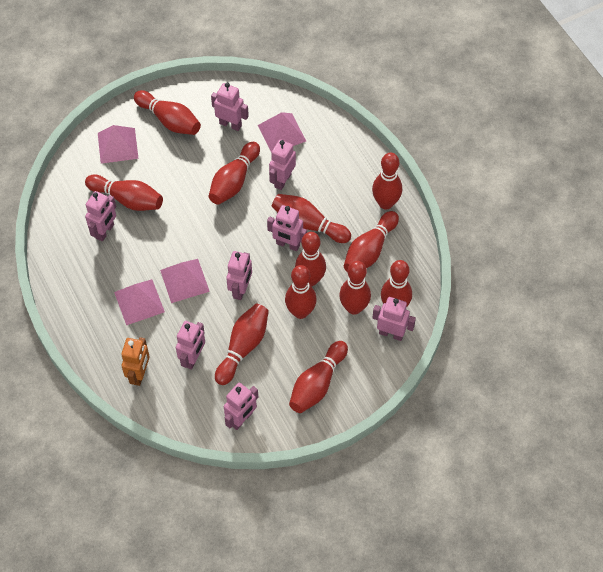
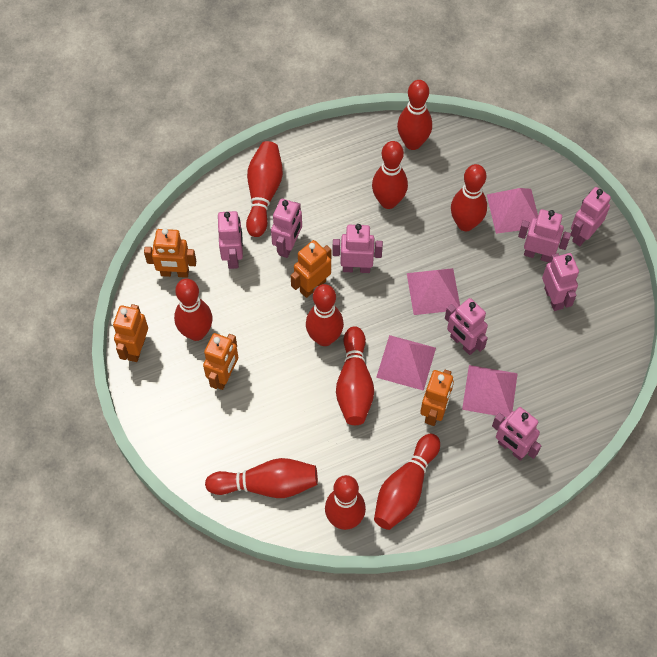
orange robot: [121,337,150,386] = 1 -> [113,304,148,362] [144,228,196,278] [203,333,238,390] [291,240,331,298] [420,370,454,426] = 5
red bowling pin: [85,174,163,211] [134,90,201,135] [209,142,260,205] [215,304,269,385] [272,194,351,243] [285,265,317,319] [289,341,348,413] [295,232,326,286] [339,261,371,315] [344,211,399,272] [372,153,402,209] [381,260,412,306] = 12 -> [174,279,212,341] [205,458,318,498] [246,141,283,237] [306,284,344,346] [325,475,366,530] [336,326,374,425] [372,141,408,209] [374,434,440,530] [397,80,432,150] [451,164,487,231] = 10

